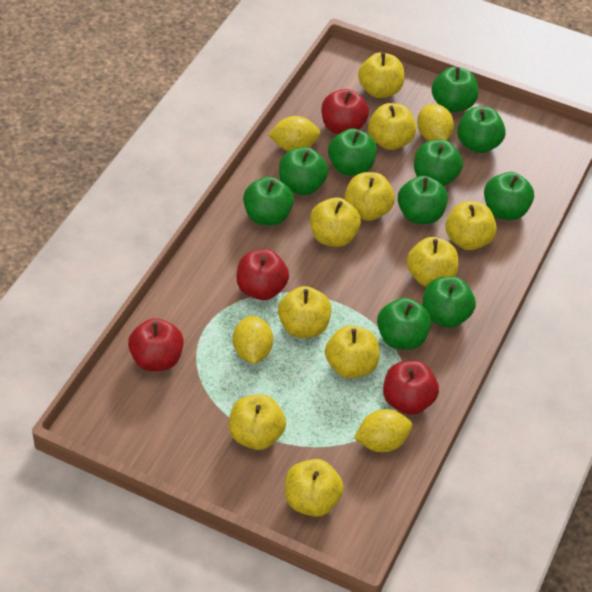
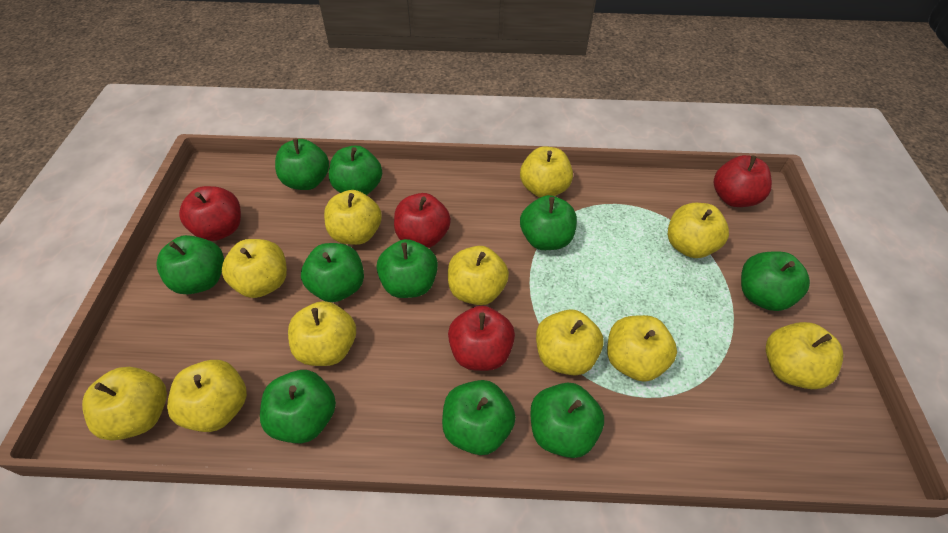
yellow apple: [229,394,286,450] [278,286,332,338] [285,459,344,517] [310,197,361,247] [325,325,379,379] [344,172,395,221] [358,52,404,98] [368,103,416,150] [407,237,458,287] [445,201,497,250] = 10 -> [82,367,167,441] [167,360,247,432] [222,239,287,298] [288,301,356,366] [324,190,382,245] [448,246,509,305] [520,146,573,197] [536,309,604,376] [607,315,677,382] [668,203,729,258] [766,322,843,389] = 11
yellow lemon: [233,316,273,364] [268,116,320,151] [354,409,412,452] [417,104,454,141] = 4 -> none = 0

